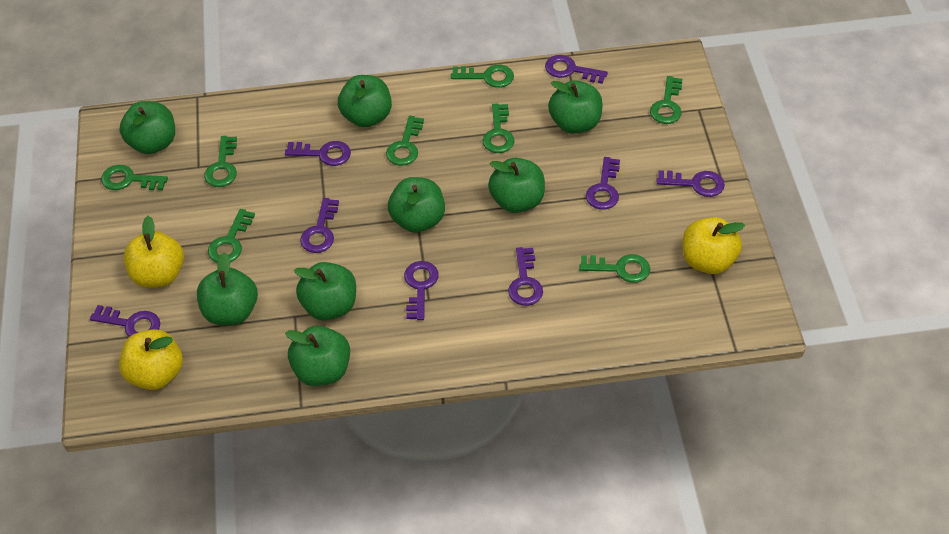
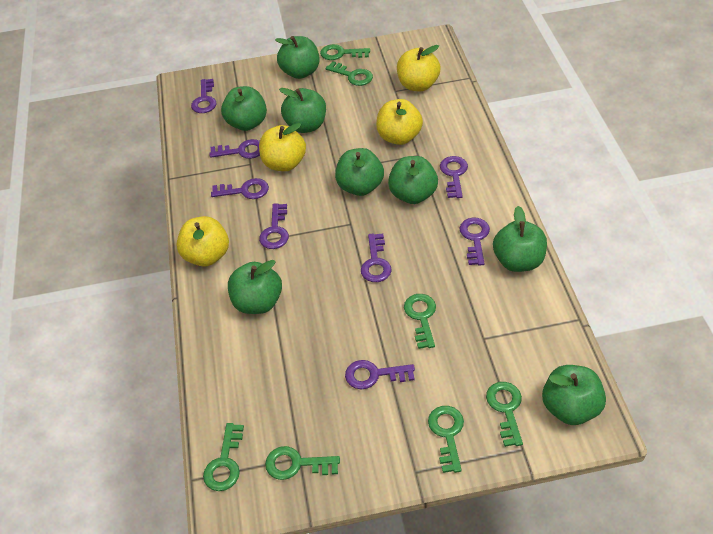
green key: [101,165,168,190] [204,136,237,187] [208,209,255,263] [386,116,424,166] [451,65,514,88] [482,103,514,153] [579,254,650,283] [650,76,682,124] = 8 -> [203,423,244,491] [265,446,340,480] [320,44,370,60] [326,61,373,86] [404,294,436,349] [428,406,464,473] [486,382,523,447] = 7
yellow apple: [119,329,183,390] [123,216,184,288] [683,217,745,274] = 3 -> [177,216,229,266] [259,123,306,171] [376,99,423,145] [397,45,441,91] = 4

